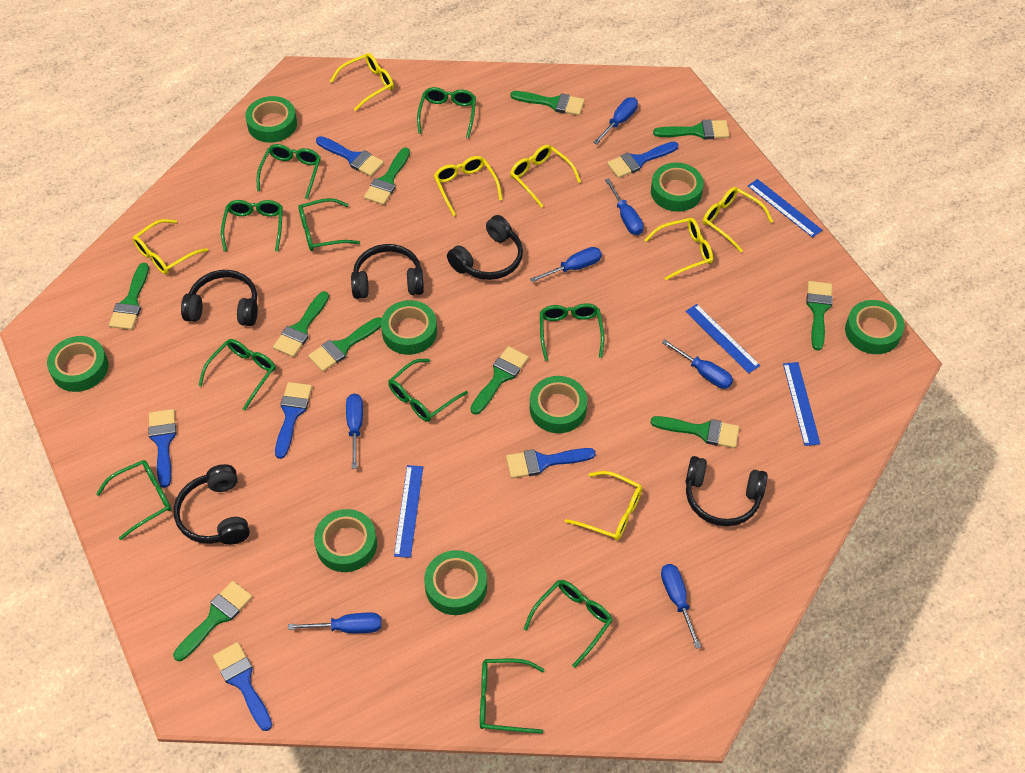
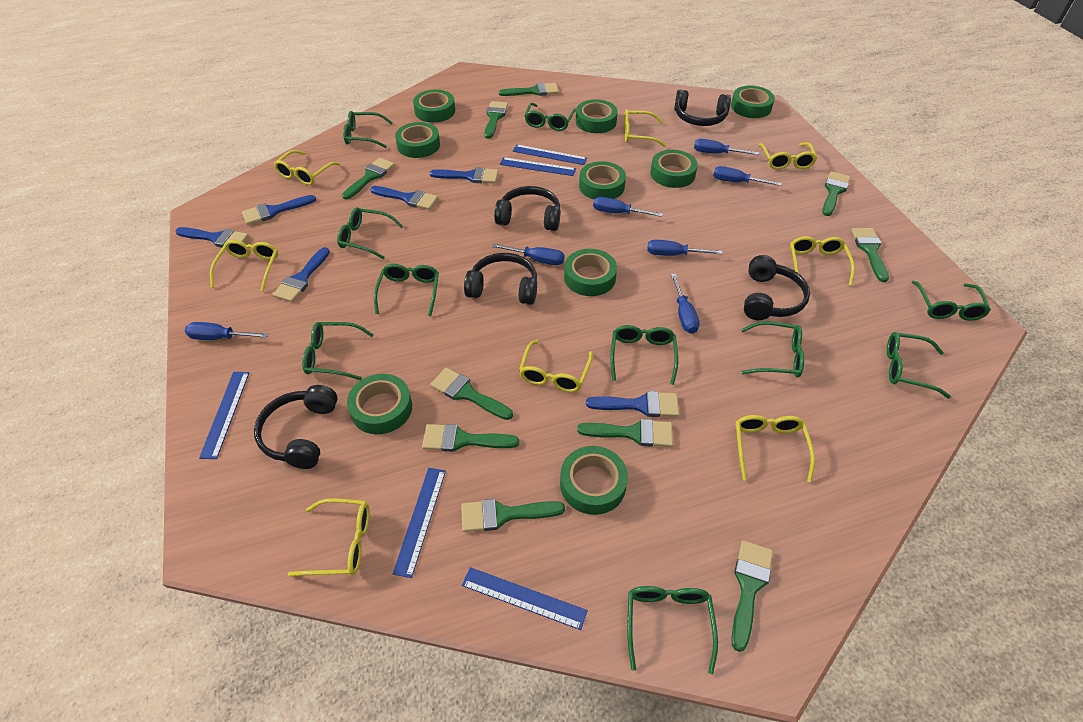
blue ruler: [394,465,423,558] [685,304,760,373] [748,179,822,238] [783,362,820,446] = 4 -> [199,372,250,459] [393,468,446,578] [462,567,588,630] [500,157,576,176] [513,145,587,165] = 5
green tape: [47,336,109,392] [245,96,297,143] [314,509,377,572] [381,300,437,355] [424,550,487,615] [530,376,587,433] [651,163,704,212] [845,300,905,354] = 8 -> [347,374,412,434] [395,122,440,158] [413,89,455,123] [560,446,628,515] [564,249,617,296] [576,99,618,133] [579,161,626,199] [650,150,698,188] [731,86,775,118] = 9
yellow glasses: [133,219,208,274] [330,53,394,111] [434,156,502,216] [510,145,581,208] [565,471,642,540] [644,218,713,280] [703,187,773,252] = 7 -> [210,240,278,292] [274,150,340,185] [288,498,369,576] [519,340,593,392] [624,109,667,147] [736,415,815,482] [758,142,817,170] [790,236,855,286] = 8

